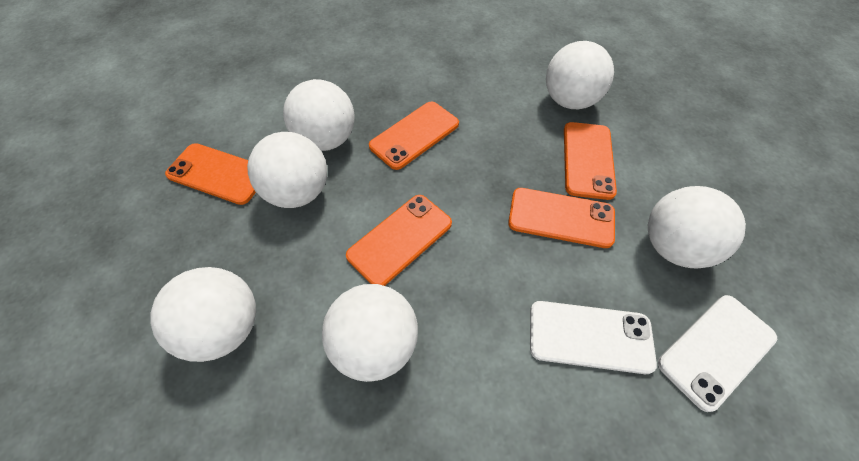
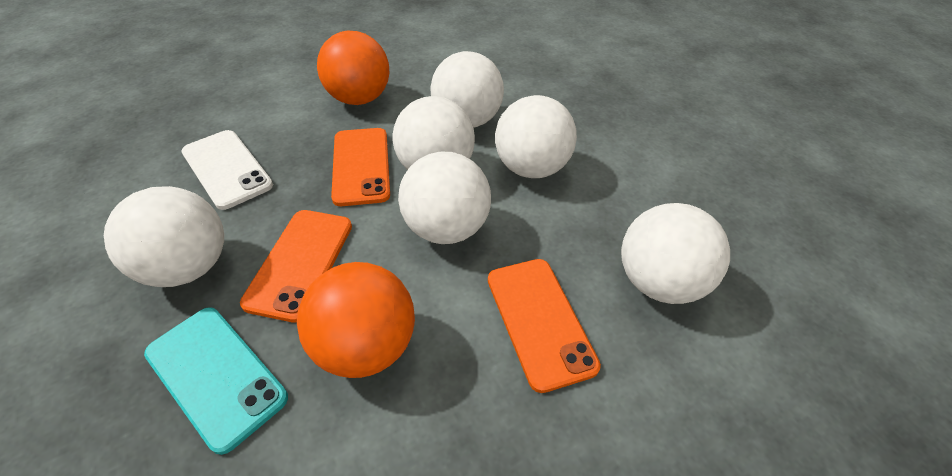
orange ball: none = 0 -> [297,262,415,378] [317,31,389,105] = 2
orange phone: [165,143,256,205] [346,195,452,286] [369,101,459,170] [508,188,615,248] [564,122,617,200] = 5 -> [240,210,352,322] [331,128,390,206] [488,259,601,393] = 3
turquoise phone: none = 0 -> [144,307,288,455] = 1
white phone: [530,301,657,374] [658,295,777,412] = 2 -> [181,130,273,210] = 1

